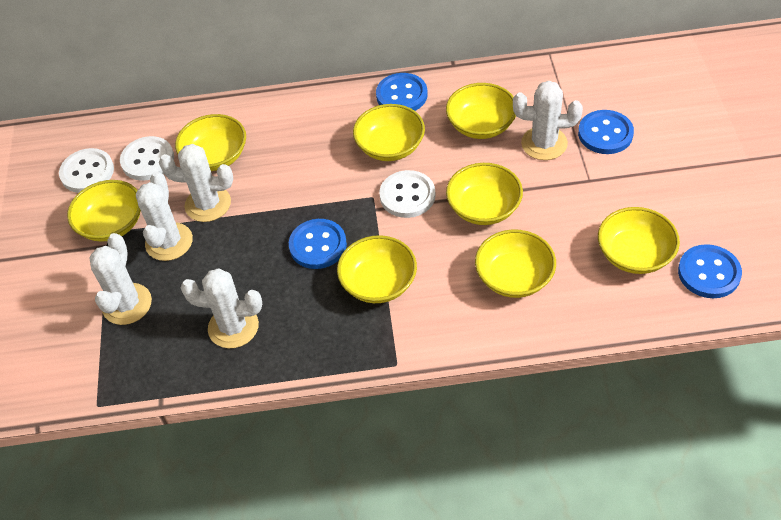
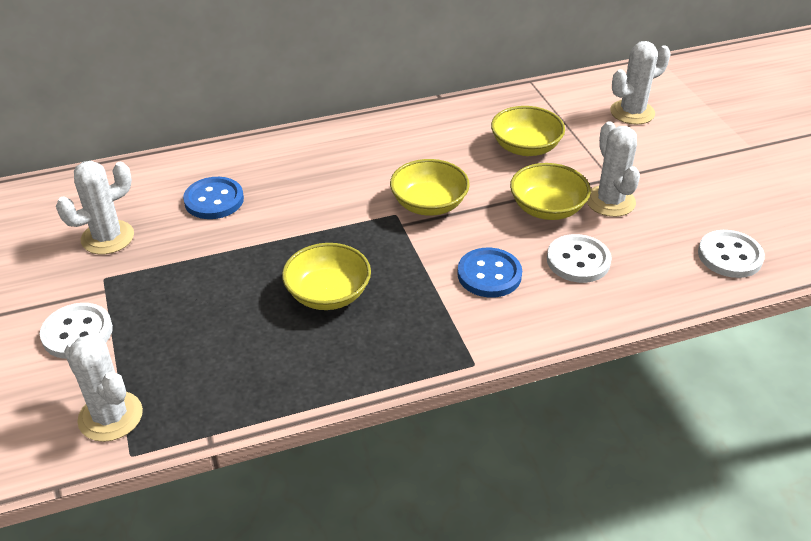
blue button: [289,219,347,269] [376,73,428,111] [578,110,634,154] [678,244,742,298] = 4 -> [183,177,244,219] [457,248,522,298] = 2
white cactus: [89,233,152,325] [136,172,193,261] [159,144,233,222] [181,268,262,348] [513,81,583,160] = 5 -> [56,161,134,254] [64,335,143,442] [587,121,640,217] [610,41,671,125] = 4
yellow bowl: [67,180,141,242] [175,114,246,171] [337,235,417,303] [353,104,425,161] [446,83,516,139] [446,163,523,225] [475,230,556,298] [598,207,680,274] = 8 -> [282,243,371,310] [390,159,470,216] [491,106,565,156] [510,163,591,220] = 4

